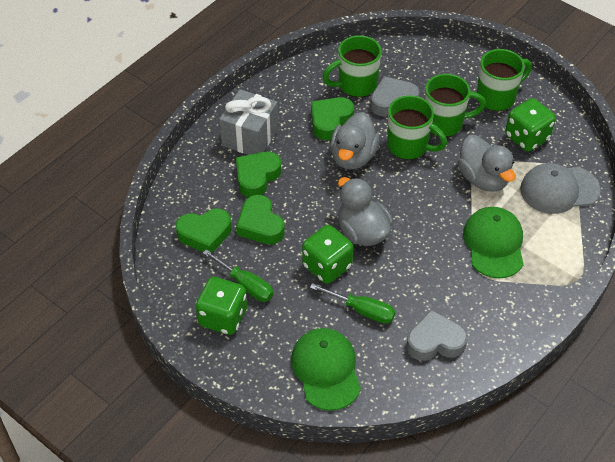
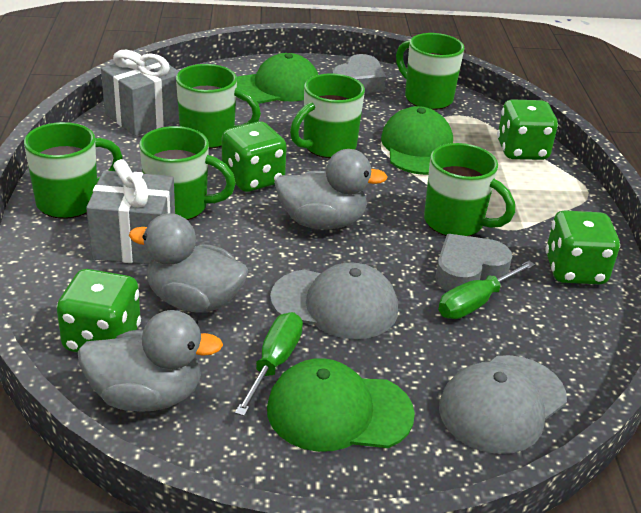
green cap: [291,328,361,411] [463,207,524,278] = 2 -> [236,53,318,104] [267,358,415,452] [381,106,453,175] = 3
green dice: [196,277,247,335] [302,225,354,284] [505,98,556,151] = 3 -> [57,269,141,352] [222,121,287,192] [497,99,558,160] [545,210,620,284] = 4
green heart: [176,208,232,254] [236,152,281,197] [236,195,285,244] [311,97,354,140] = 4 -> none = 0
green mug: [322,35,382,97] [387,95,447,160] [425,74,486,137] [477,49,532,111] = 4 -> [24,122,123,219] [140,126,236,220] [176,64,261,149] [290,73,365,158] [396,33,464,110] [424,143,515,236] = 6
grey cap: [520,163,600,214] = 1 -> [270,262,398,339] [439,355,567,454] = 2
grey gift: [219,89,278,155] = 1 -> [86,159,175,264] [101,50,179,136] = 2

